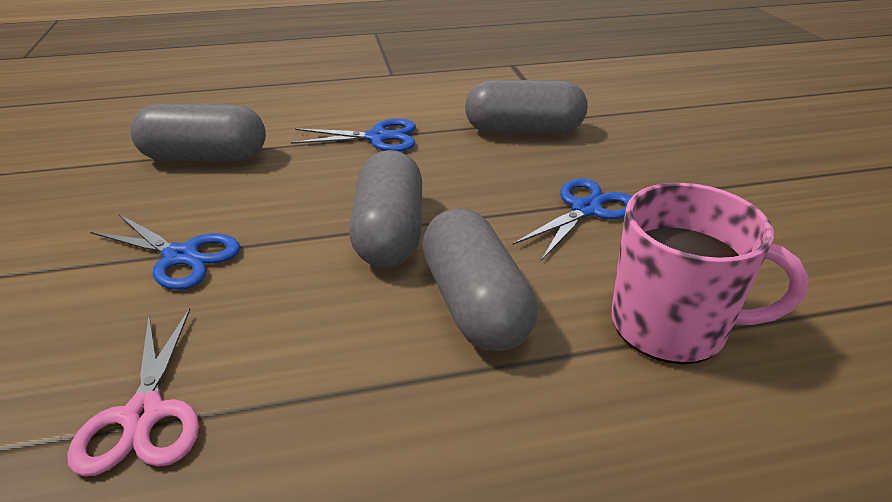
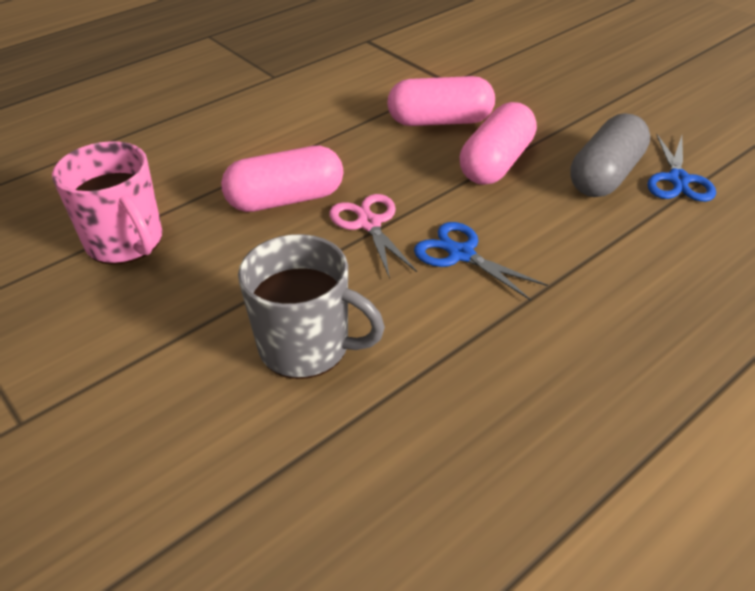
blue scissors: [90,214,240,290] [291,119,416,152] [513,178,632,261] = 3 -> [414,222,548,301] [647,134,716,202] = 2
grey capsule: [130,104,266,161] [349,150,422,268] [422,208,538,351] [465,80,588,133] = 4 -> [570,113,650,197] = 1
grey mug: none = 0 -> [238,234,385,379] = 1
pink capsule: none = 0 -> [221,146,343,212] [387,76,495,126] [460,102,537,185] = 3

